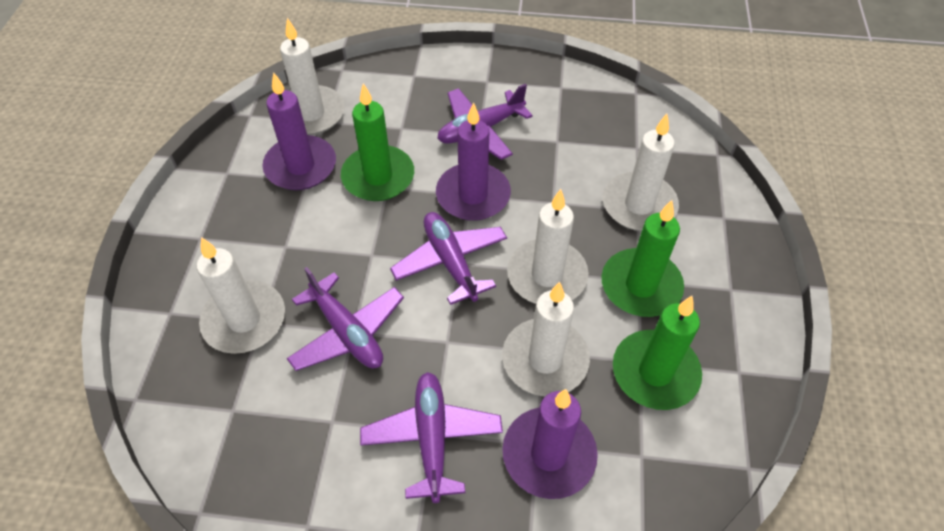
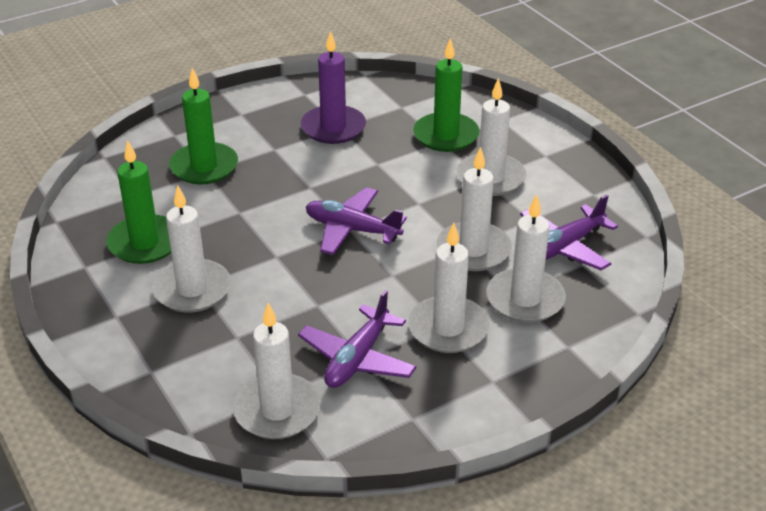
purple candle: [262,72,336,190] [436,102,511,221] [502,389,598,499] = 3 -> [301,31,366,144] = 1
purple plane: [286,267,404,371] [360,372,503,503] [390,212,507,305] [437,84,533,160] = 4 -> [298,290,417,388] [306,187,407,255] [520,194,618,271] = 3
white candle: [197,237,285,354] [280,18,345,135] [502,281,590,396] [507,189,589,304] [603,114,679,231] = 5 -> [152,185,231,313] [233,303,321,439] [408,223,490,353] [437,147,512,271] [457,78,526,196] [486,194,566,323] = 6

